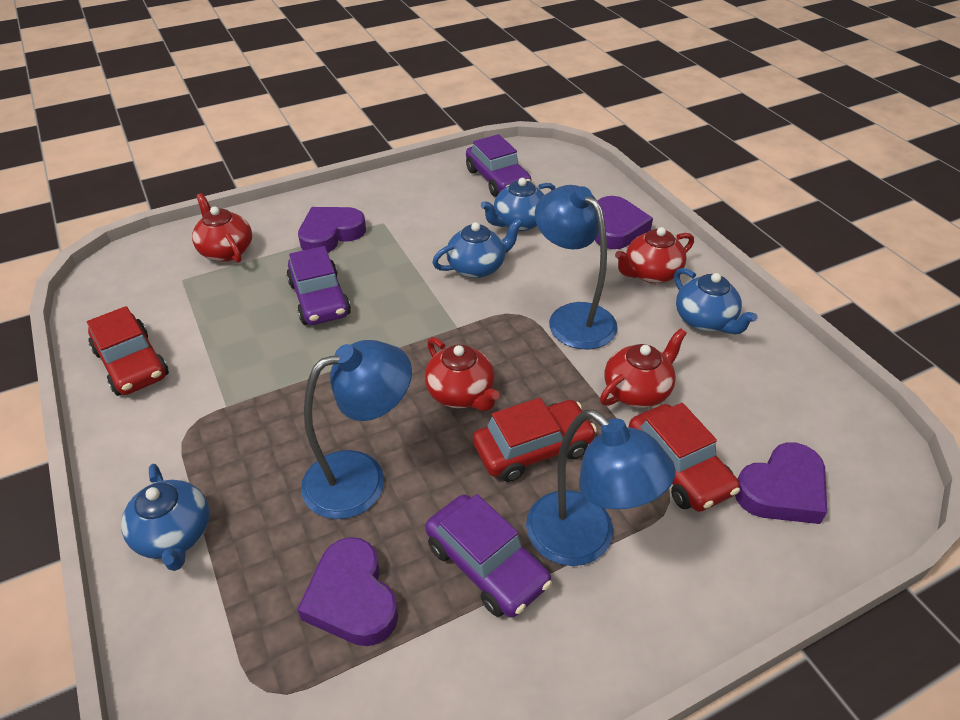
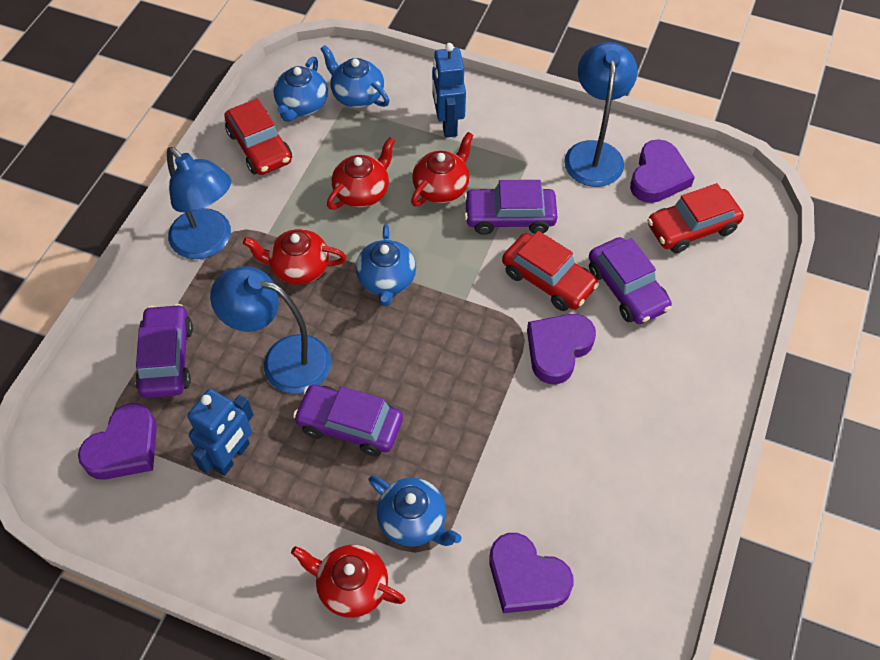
blue robot: none = 0 -> [187,389,254,476] [432,43,466,138] = 2
purple car: [287,246,351,325] [425,494,552,618] [466,134,531,197] = 3 -> [135,304,193,398] [293,384,403,456] [464,180,557,235] [589,237,672,324] = 4

